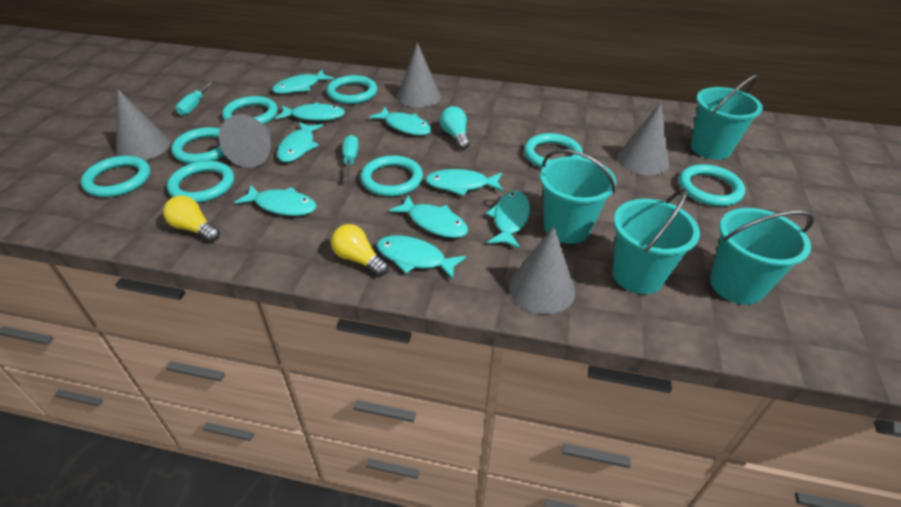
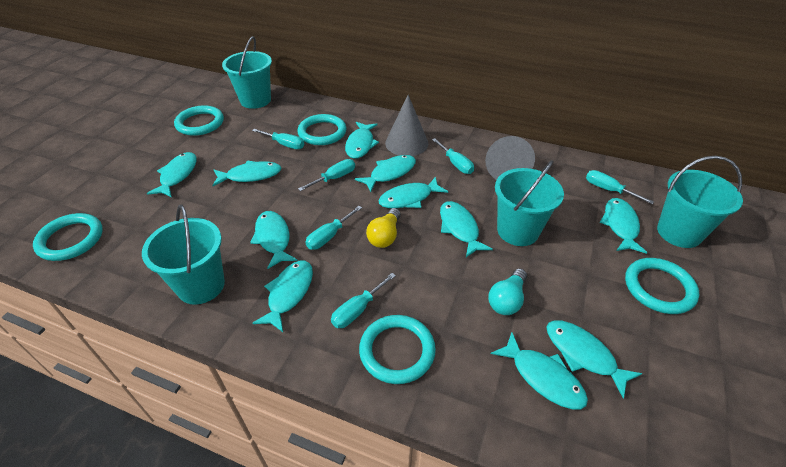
grey cone: [116,89,170,160] [219,114,271,168] [397,42,441,108] [509,226,575,314] [617,103,669,175] = 5 -> [385,95,428,156] [485,136,535,180] = 2
turquoise fish: [234,185,317,216] [272,70,334,94] [276,103,345,121] [277,122,323,162] [369,107,431,135] [376,235,466,280] [389,195,468,238] [425,169,503,196] [486,191,530,249] = 9 -> [147,152,197,197] [212,160,281,186] [250,211,297,269] [252,261,313,332] [345,122,379,159] [355,155,416,192] [378,177,448,208] [440,201,493,257] [491,333,588,409] [546,320,642,398] [600,198,647,254] = 11
turquoise ring: [81,156,151,197] [167,161,234,203] [171,127,225,164] [222,96,278,125] [327,75,377,104] [361,155,423,197] [524,133,583,168] [679,164,745,206] = 8 -> [33,213,103,261] [174,105,224,136] [297,114,346,145] [359,315,436,384] [625,258,699,314] = 5
turquoise screwdriver: [176,81,213,115] [343,135,359,180] = 2 -> [252,129,304,149] [298,159,355,191] [305,206,362,250] [331,273,396,328] [432,138,474,174] [586,170,654,204] = 6
yellow light bulb: [163,195,220,242] [331,224,389,276] = 2 -> [366,208,401,248] = 1

